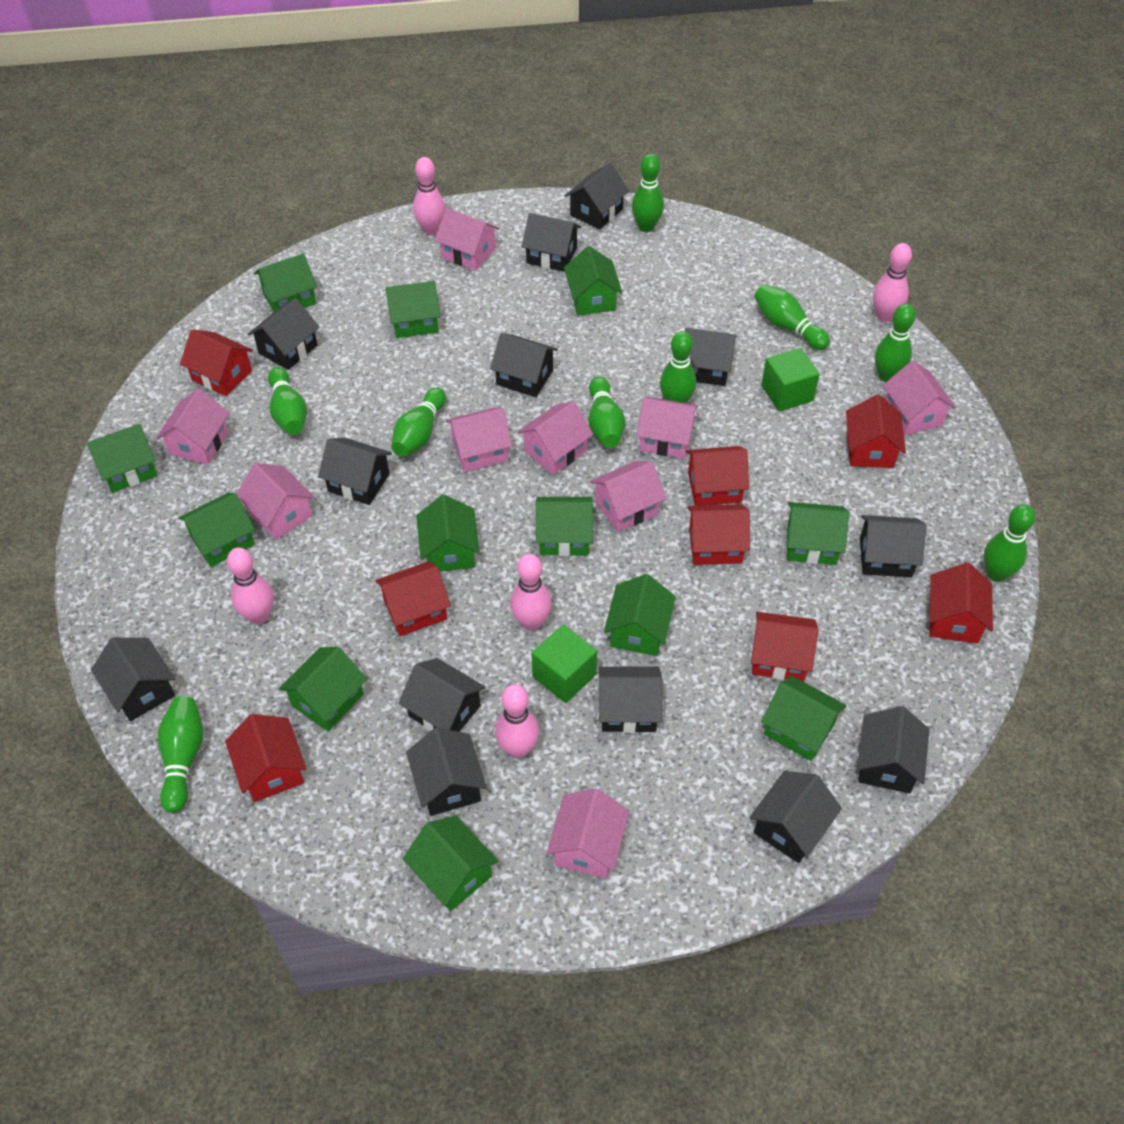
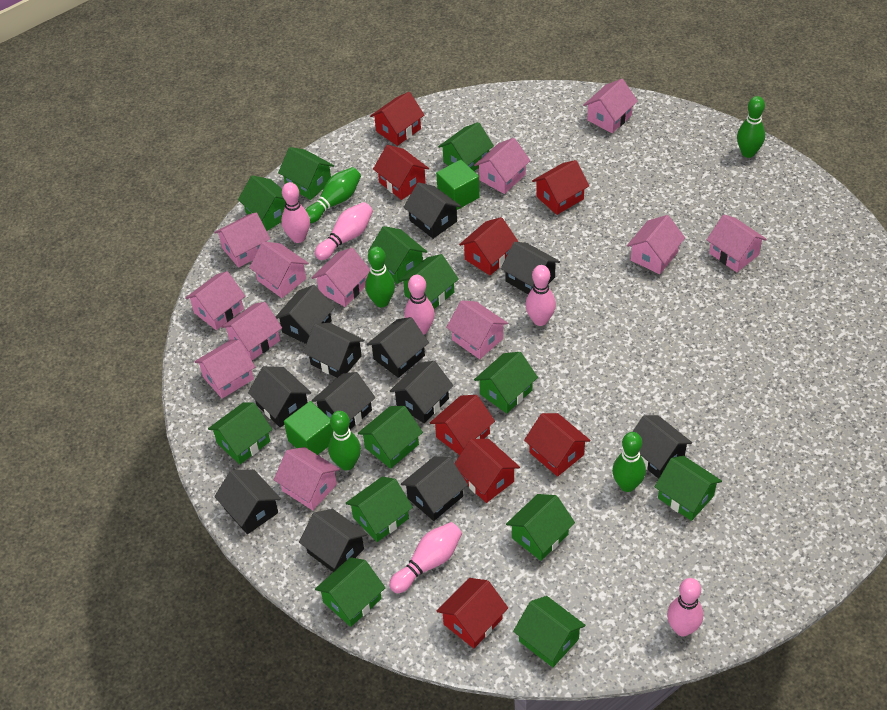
black house: [91,637,175,721] [248,298,320,370] [318,437,392,505] [398,658,486,732] [406,728,487,816] [490,333,558,397] [522,213,581,272] [565,163,629,230] [598,666,663,733] [685,328,737,386] [749,771,842,863] [857,706,930,793] [860,515,926,577] = 13 -> [214,469,281,534] [248,366,311,428] [276,285,335,344] [299,509,368,572] [303,323,365,378] [311,372,375,430] [367,317,429,378] [390,361,453,423] [401,456,468,521] [403,182,461,239] [501,242,560,294] [632,415,692,479] = 12
green bowling pin: [158,696,203,813] [268,367,307,435] [391,387,446,457] [588,376,625,448] [632,154,664,232] [660,331,696,403] [754,284,830,350] [875,304,916,382] [984,504,1035,582] = 9 -> [306,167,361,223] [328,411,361,470] [365,247,395,307] [612,432,646,492] [737,96,765,158] = 5
green house: [87,424,158,493] [179,493,255,567] [254,253,317,312] [279,647,367,731] [385,281,440,338] [403,816,498,911] [416,495,480,572] [536,497,593,556] [564,246,622,315] [604,574,676,656] [761,676,846,761] [787,502,849,565] = 12 -> [208,403,272,465] [238,175,285,231] [278,147,334,200] [315,557,385,627] [346,477,413,542] [358,406,423,469] [368,226,427,284] [398,254,459,309] [438,122,494,171] [474,352,538,413] [506,494,575,561] [513,596,586,667] [655,456,722,521] = 13
pink bowling pin: [227,548,273,624] [413,157,446,235] [495,684,539,758] [510,554,552,630] [873,243,912,322] = 5 -> [281,182,310,243] [315,202,373,260] [389,522,462,593] [404,275,435,335] [525,265,556,326] [667,578,703,636] = 6
pink house: [156,389,229,465] [237,463,315,540] [434,208,499,271] [446,407,513,472] [517,401,593,475] [546,788,629,879] [590,461,666,532] [636,397,698,459] [883,361,956,435] = 9 -> [185,271,245,330] [194,340,255,399] [214,212,270,268] [221,302,282,360] [249,242,309,298] [274,447,340,510] [312,248,370,307] [446,300,508,359] [474,138,530,194] [583,79,638,133] [627,215,685,274] [707,215,767,272] = 12

